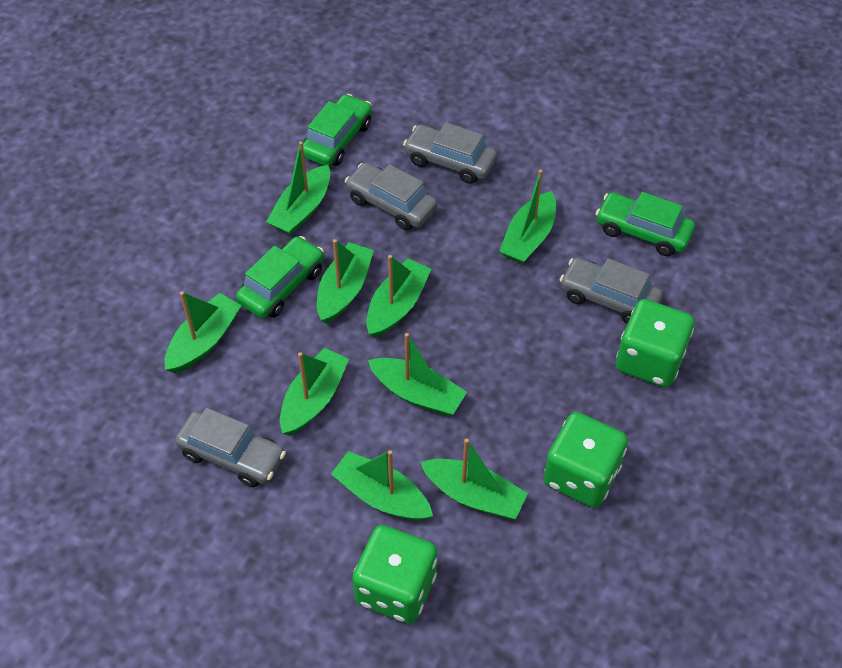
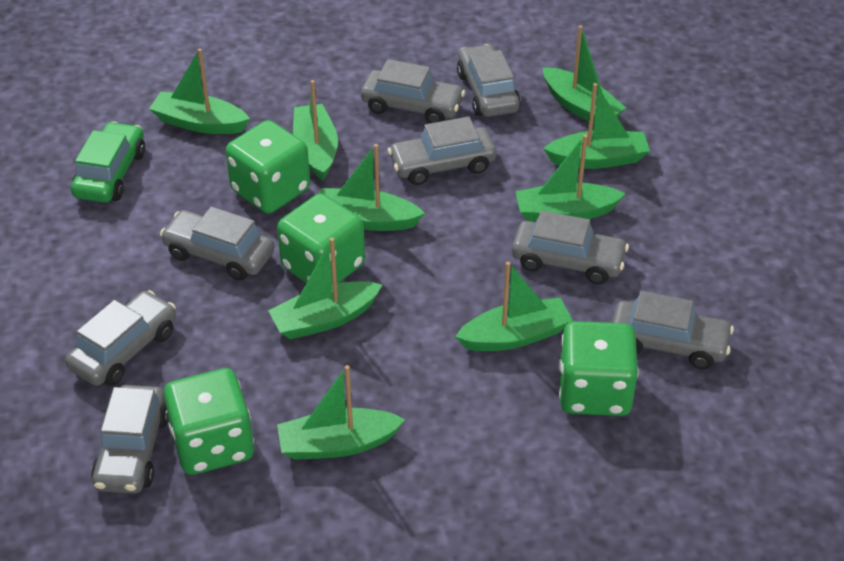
green car: [236,236,324,318] [303,94,372,166] [596,192,695,256] = 3 -> [71,122,145,203] = 1
green dice: [352,525,437,624] [543,412,628,508] [616,299,694,387] = 3 -> [164,368,254,475] [226,120,310,213] [277,193,365,283] [559,321,638,416] = 4
grey car: [175,408,286,488] [345,162,437,230] [403,122,497,184] [560,257,663,324] = 4 -> [65,290,176,386] [91,385,169,494] [160,207,274,281] [361,59,465,123] [388,117,497,185] [457,44,521,117] [512,210,629,285] [612,291,734,369] = 8

